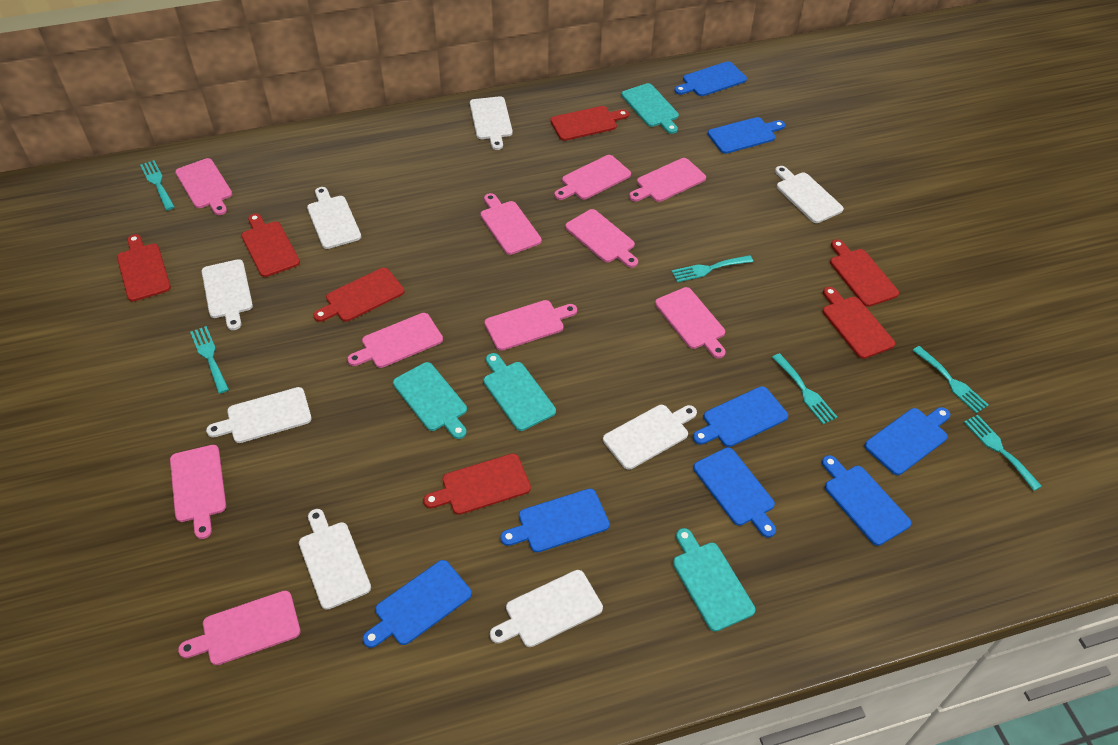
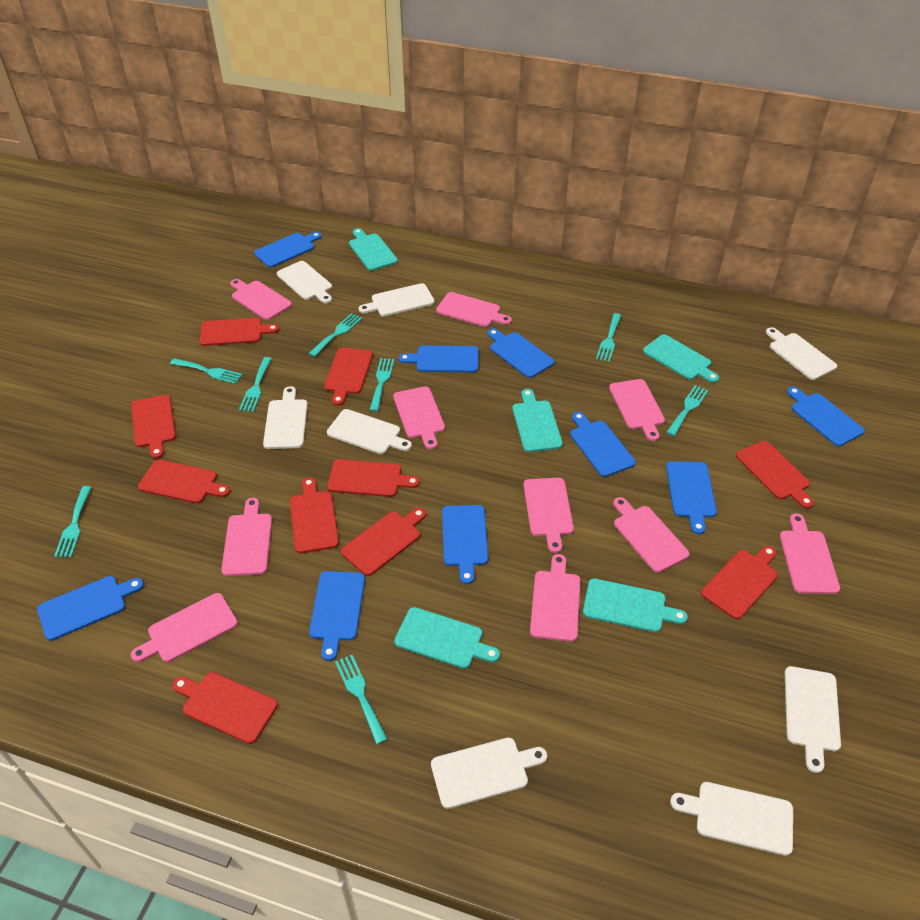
blue cutting board: [363,560,472,648] [500,489,610,553] [674,61,747,96] [693,386,788,447] [693,447,776,538] [708,117,785,154] [822,455,911,546] [864,407,950,475] = 8 -> [37,576,144,641] [254,232,322,268] [309,571,365,661] [399,345,479,372] [442,505,488,584] [487,329,554,378] [570,412,636,477] [666,461,717,534] [787,387,865,446] = 9
red cutting board: [117,234,171,302] [241,213,300,277] [313,268,404,322] [423,454,531,515] [550,106,629,141] [823,287,895,359] [830,239,899,307] = 7 -> [131,395,176,459] [138,460,230,504] [172,672,278,744] [200,318,279,346] [290,477,339,553] [324,348,373,406] [327,459,420,497] [341,508,426,576] [701,546,778,619] [736,441,814,509] = 10
turquoise cutting board: [393,362,467,439] [483,353,556,431] [622,83,679,134] [673,528,755,632] = 4 -> [349,228,398,271] [394,607,500,669] [512,389,563,452] [583,578,688,632] [643,334,719,383] = 5
turquoise fork: [140,160,175,210] [190,326,229,394] [672,255,753,282] [772,353,837,424] [913,346,988,413] [964,415,1042,491] = 6 -> [54,486,92,557] [170,358,242,384] [239,357,272,412] [309,313,362,357] [335,655,387,744] [370,358,394,412] [596,313,622,362] [666,385,708,436] = 8

